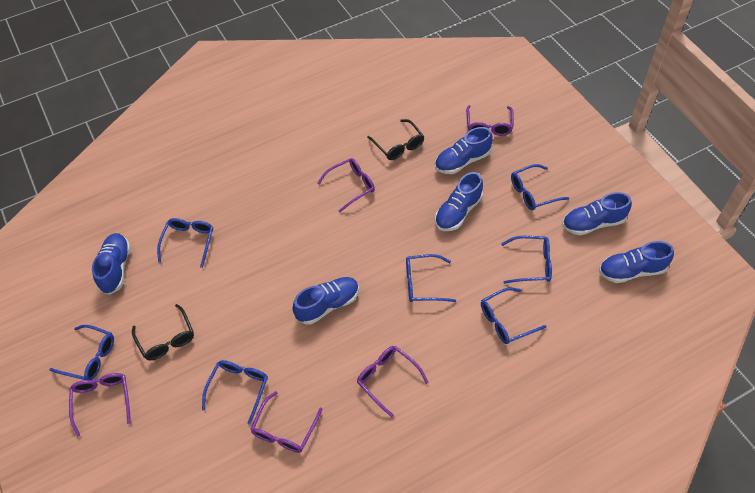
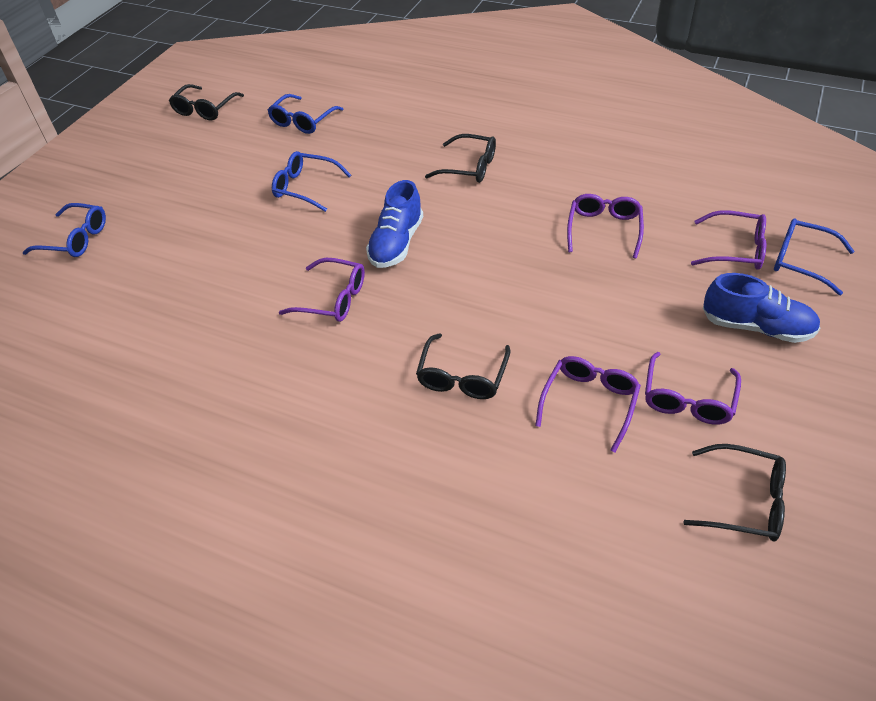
black glasses: [132,304,194,360] [367,119,424,160] = 2 -> [169,84,244,120] [416,333,510,399] [425,134,496,183] [683,444,786,541] = 4
blue glasses: [49,325,114,380] [157,218,213,268] [202,360,268,425] [406,254,456,302] [481,287,546,344] [501,236,552,284] [511,164,569,210] = 7 -> [22,203,106,257] [267,94,343,134] [272,151,351,212] [774,219,855,295] = 4
blue shoe: [92,233,131,295] [293,277,359,325] [435,127,493,174] [435,172,483,231] [562,192,632,235] [599,241,674,283] = 6 -> [366,180,423,268] [703,273,820,343] = 2

